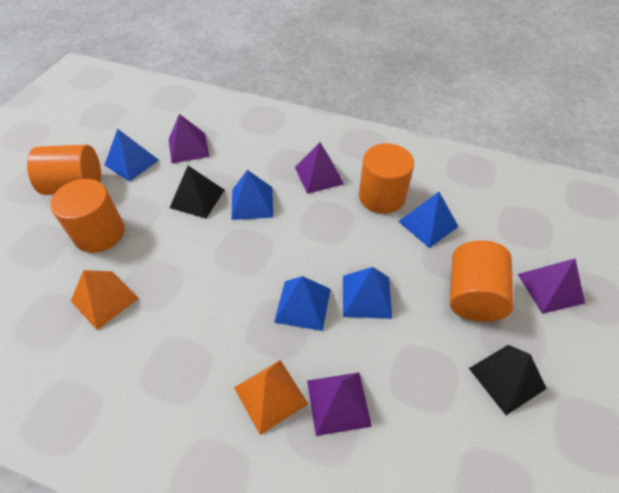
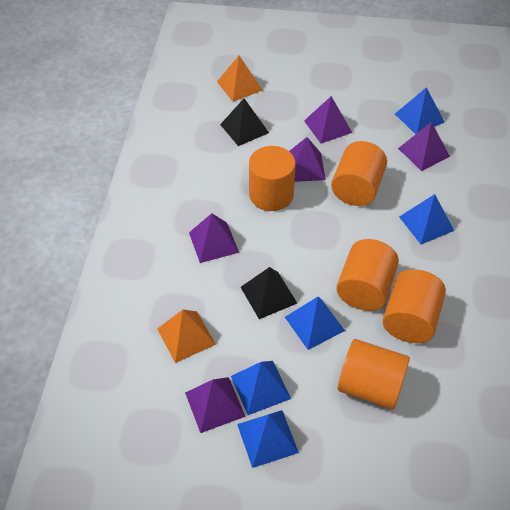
orange cylinder: [27,145,101,195] [50,179,125,253] [359,143,414,214] [450,240,514,322] = 4 -> [249,146,296,211] [331,141,387,206] [336,239,399,311] [338,339,410,409] [383,269,446,343] = 5
purple pyramid: [169,114,210,163] [295,142,344,194] [307,373,372,436] [518,258,585,314] = 4 -> [185,377,245,433] [189,213,239,263] [289,137,326,182] [304,96,352,143] [398,122,450,171] = 5

